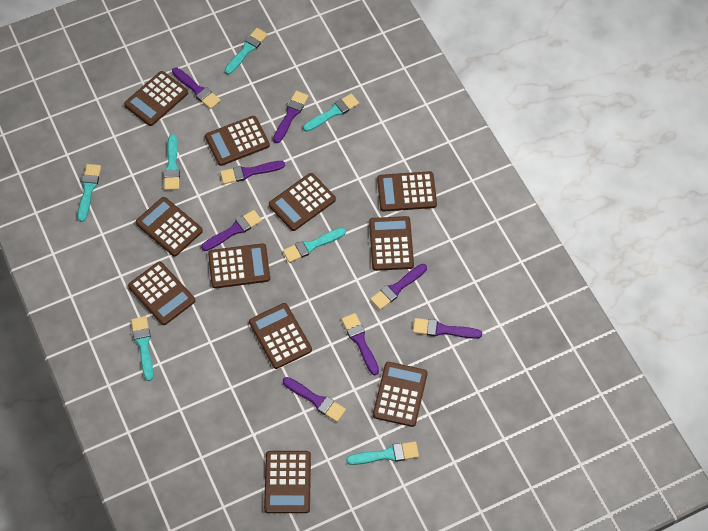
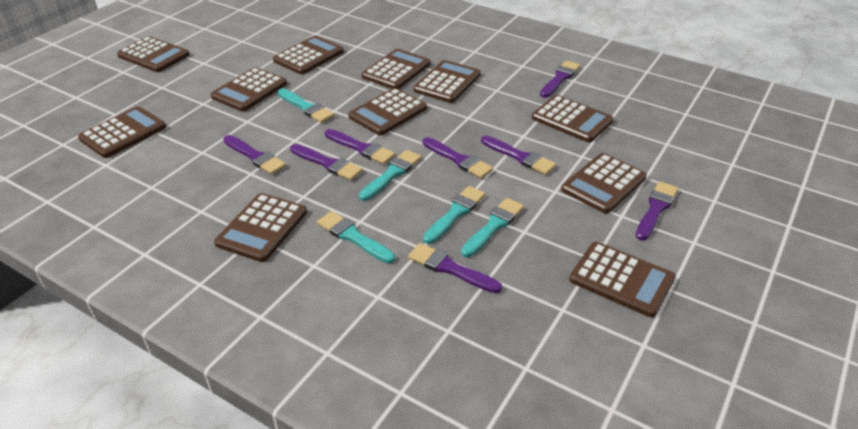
turquoise brush: [77,164,101,222] [131,316,154,381] [164,134,180,190] [225,28,268,75] [283,228,346,263] [303,94,359,132] [346,442,419,465] = 7 -> [277,88,334,123] [317,211,395,264] [359,150,422,201] [423,186,486,244] [461,198,524,257] = 5

